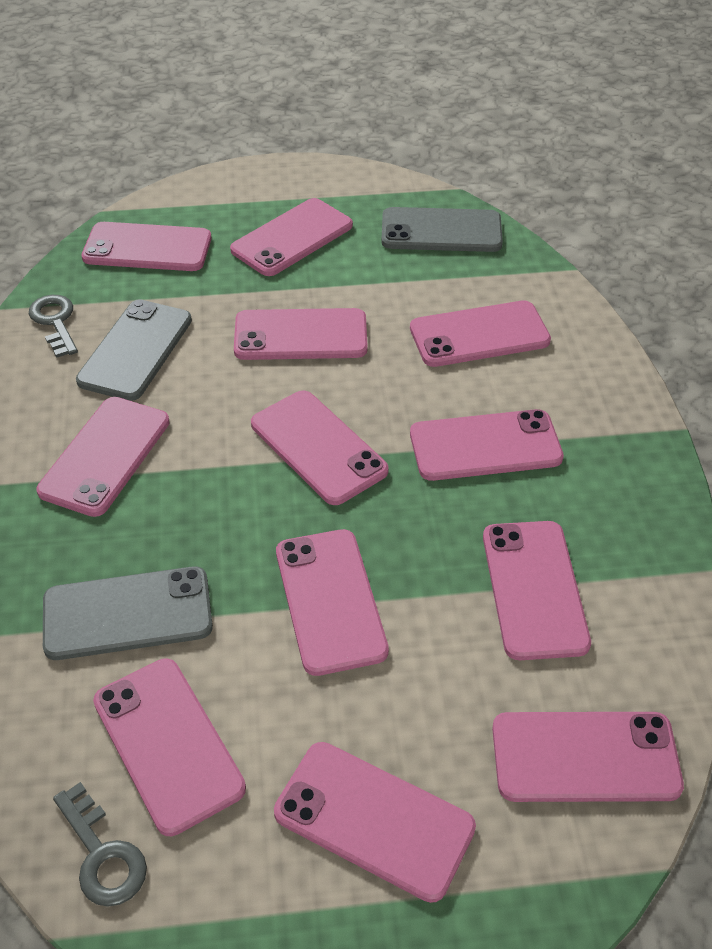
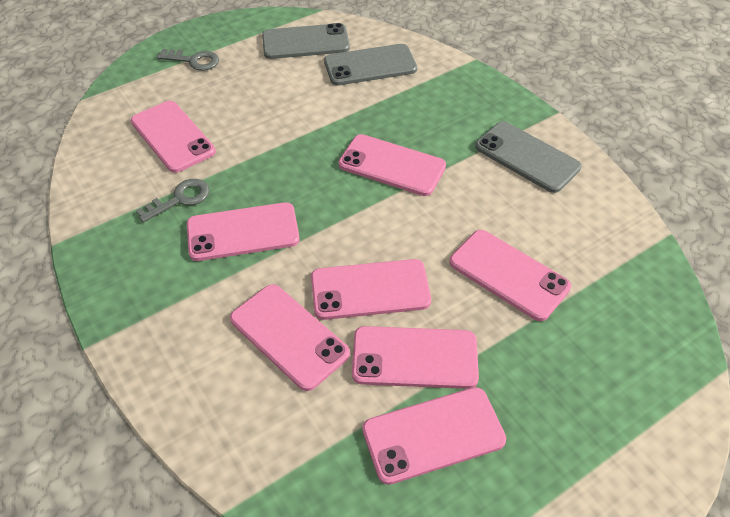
pink phone: [36,397,170,517] [81,222,211,271] [93,659,246,836] [230,198,353,276] [234,308,368,360] [251,391,389,505] [274,742,476,903] [276,529,389,676] [410,300,551,367] [410,409,564,481] [483,521,591,660] [492,712,684,802] = 12 -> [131,101,216,173] [187,202,300,261] [230,284,350,391] [311,259,431,320] [339,134,446,196] [352,326,479,389] [362,387,506,485] [449,230,571,321] = 8

